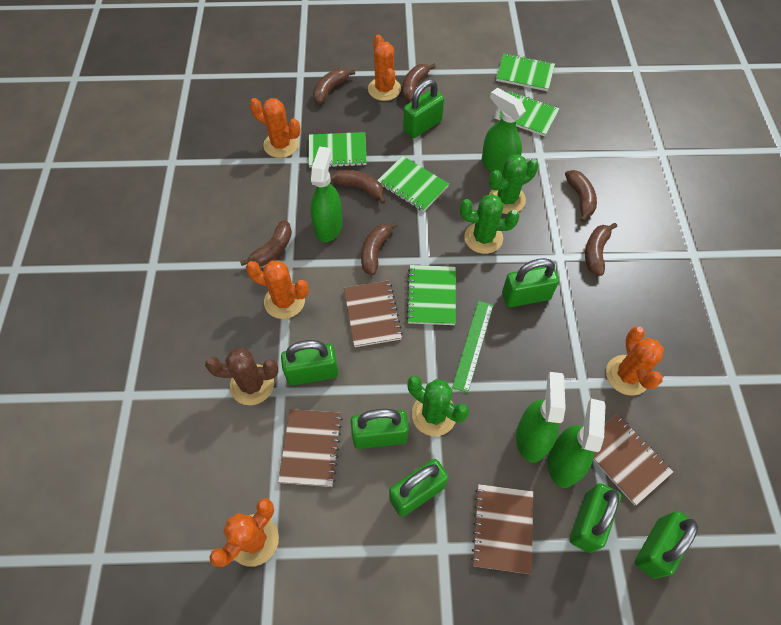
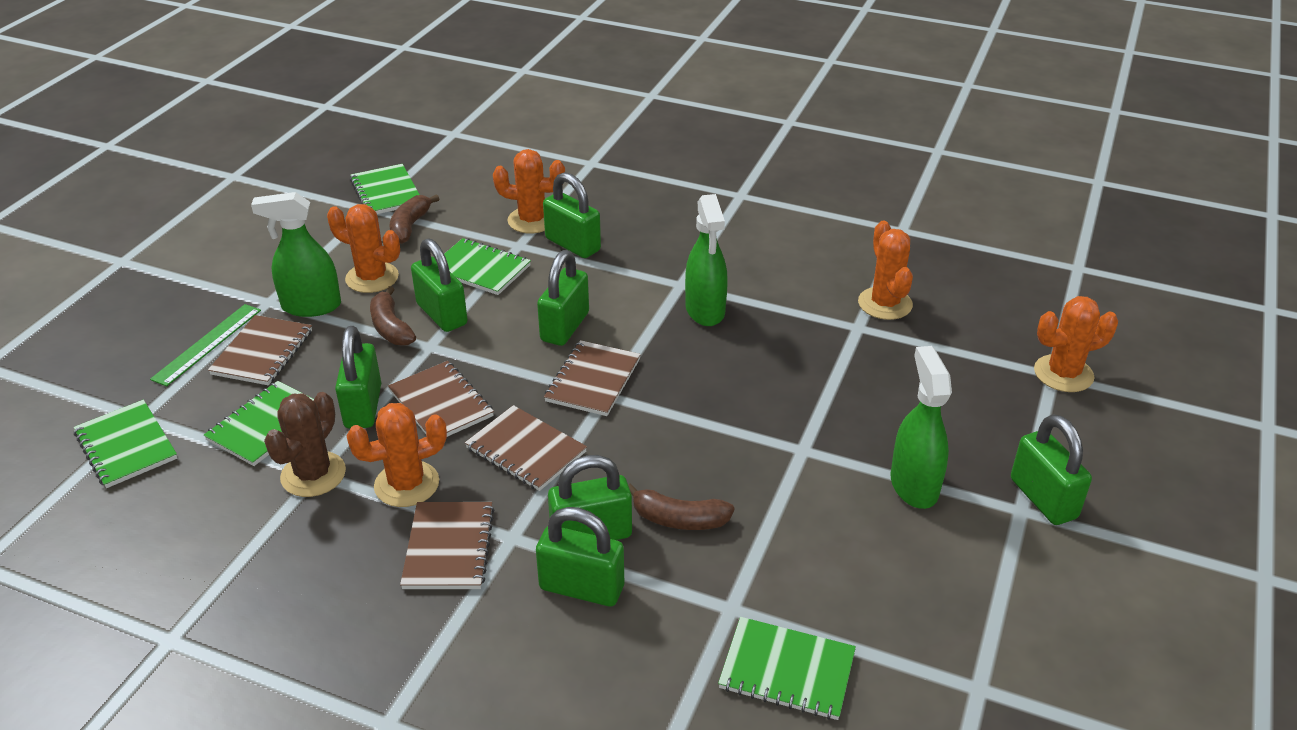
brown banana: [240,220,292,266] [313,68,355,104] [331,169,386,204] [361,222,398,275] [402,64,436,101] [565,170,597,222] [585,223,617,276] = 7 -> [370,286,416,345] [390,194,439,244] [628,483,734,530] = 3
brown notebook: [278,409,342,487] [344,281,403,347] [471,484,533,574] [593,414,673,506] = 4 -> [208,315,312,385] [388,361,494,437] [400,502,494,589] [465,405,587,491] [544,340,641,416] = 5
green cactus: [408,375,469,436] [460,194,519,254] [489,154,538,214] = 3 -> none = 0
green spray bottle: [311,147,342,242] [482,88,526,174] [516,372,566,463] [548,399,605,488] = 4 -> [251,192,341,317] [685,194,728,326] [890,346,952,509] = 3

